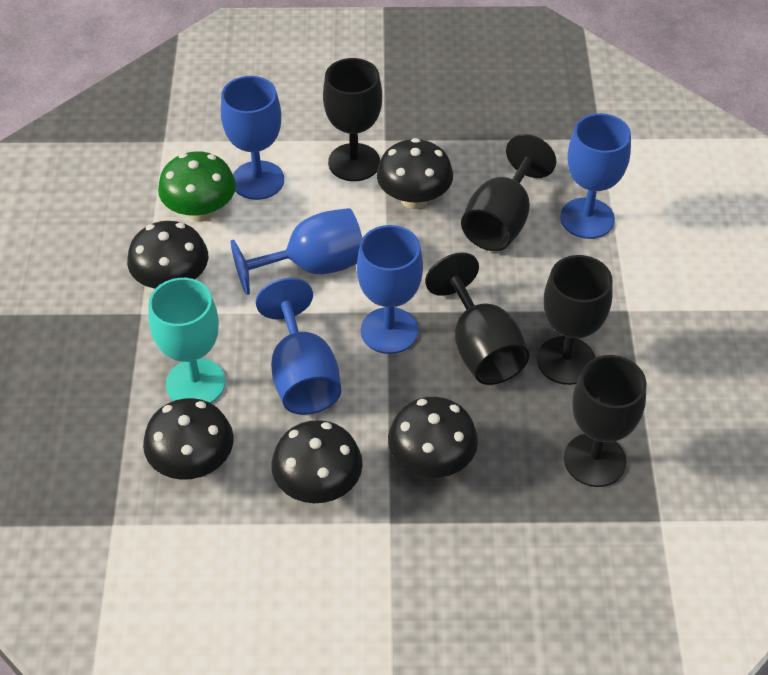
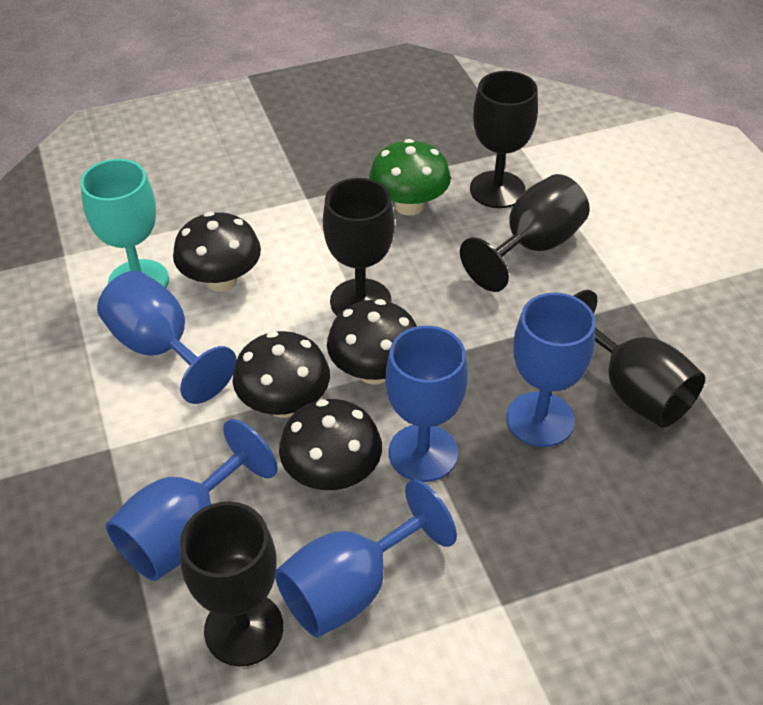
black mushroom: [127,221,208,289] [143,398,234,480] [271,420,363,503] [377,138,453,209] [388,397,478,478] = 5 -> [173,212,261,292] [233,331,330,418] [279,399,382,490] [327,299,417,385] = 4

